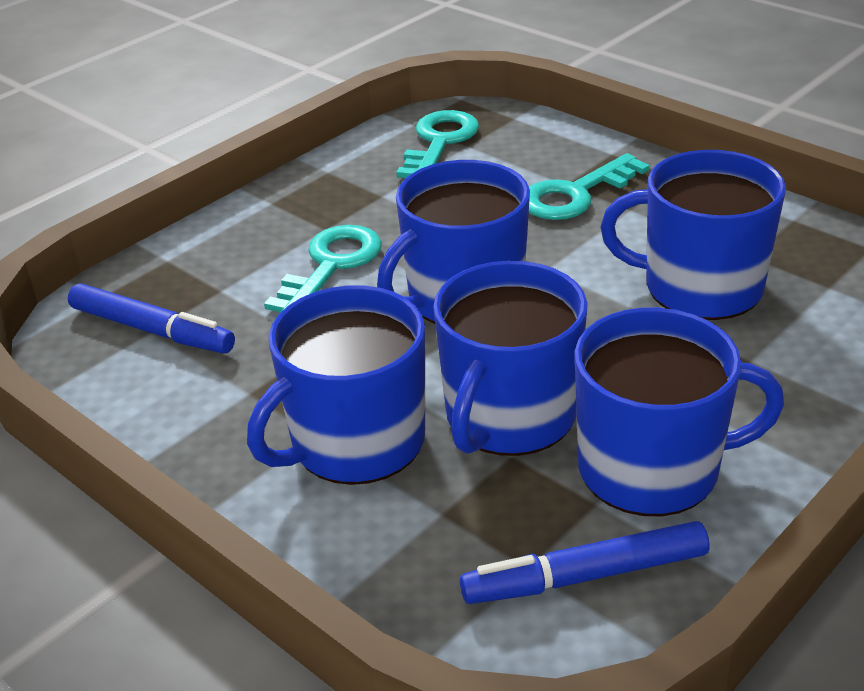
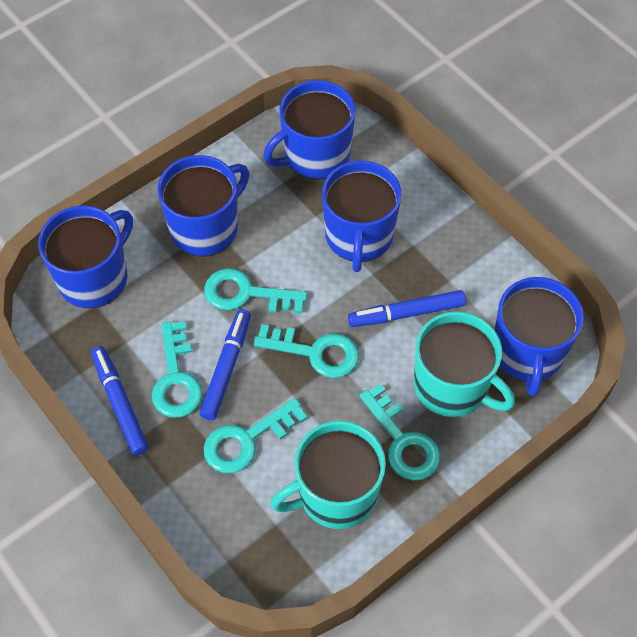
blue marker: [68,284,235,353] [460,521,709,604] = 2 -> [91,346,148,455] [200,309,251,420] [348,290,466,327] = 3
turquoise key: [264,225,382,312] [396,110,479,178] [529,153,650,220] = 3 -> [152,321,203,417] [204,268,307,314] [204,398,307,473] [254,324,359,378] [359,384,440,481] = 5
turquoise mug: none = 0 -> [270,421,386,529] [414,311,515,417] = 2

